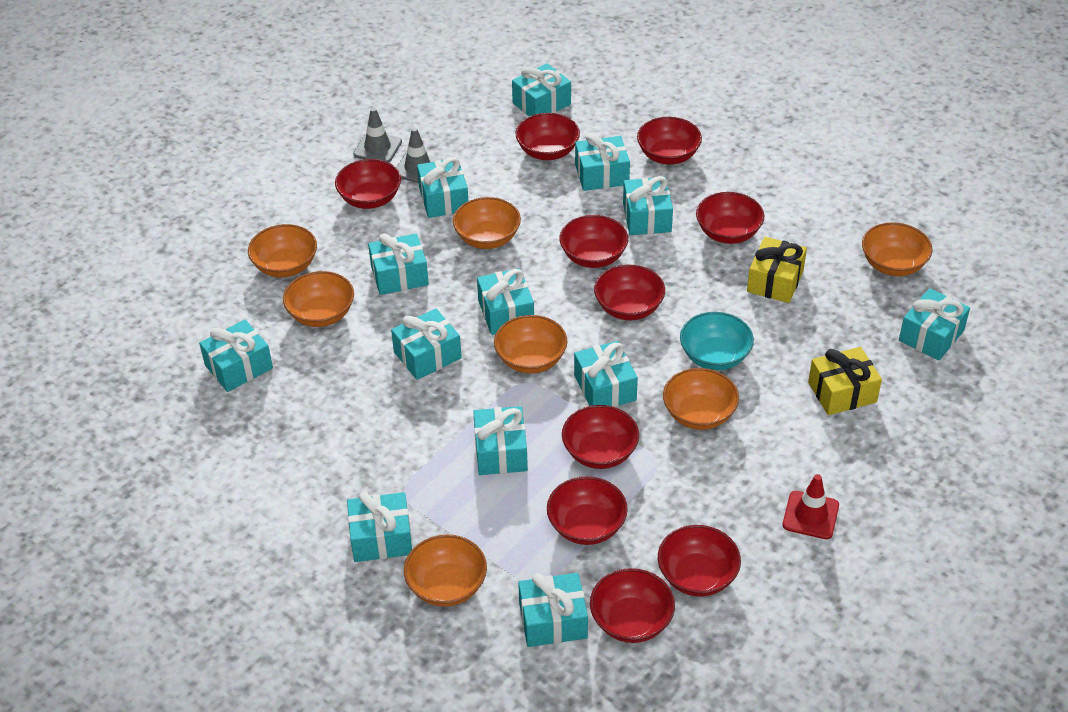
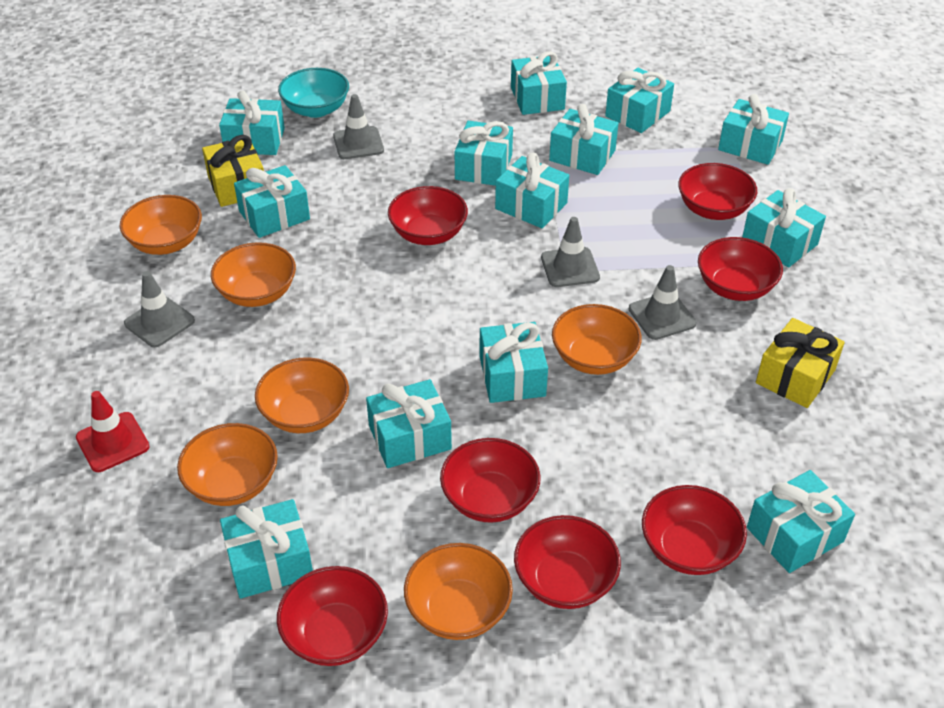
grey traffic cone: [353,108,402,163] [396,128,442,183] = 2 -> [124,271,195,347] [333,94,384,159] [541,217,600,287] [629,265,696,340] = 4
orange bowl: [248,224,317,278] [283,271,354,327] [404,534,487,607] [453,197,521,249] [494,315,567,374] [663,368,739,430] [862,222,933,276] = 7 -> [120,195,202,255] [177,423,278,506] [211,242,296,307] [255,357,349,433] [404,543,513,640] [552,304,642,375] = 6
red bowl: [335,159,401,209] [516,113,580,160] [547,476,628,545] [559,215,628,268] [562,405,639,469] [590,568,675,643] [594,265,665,320] [637,117,702,165] [658,525,741,597] [696,192,764,244] = 10 -> [277,566,388,666] [388,186,468,245] [440,438,540,523] [514,515,621,609] [642,485,747,575] [678,163,757,220] [698,237,783,301] = 7

